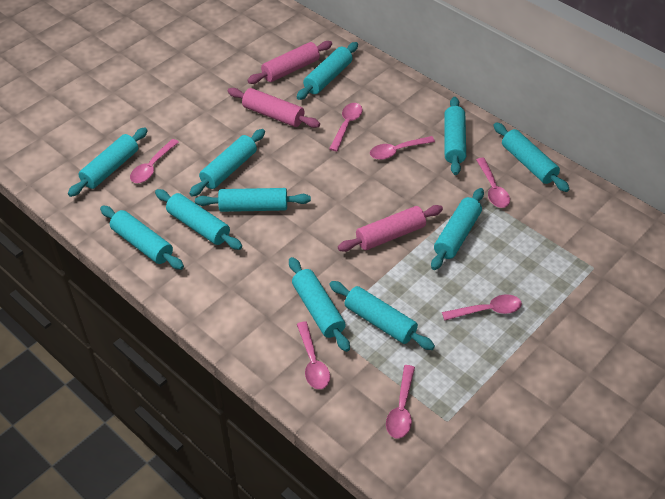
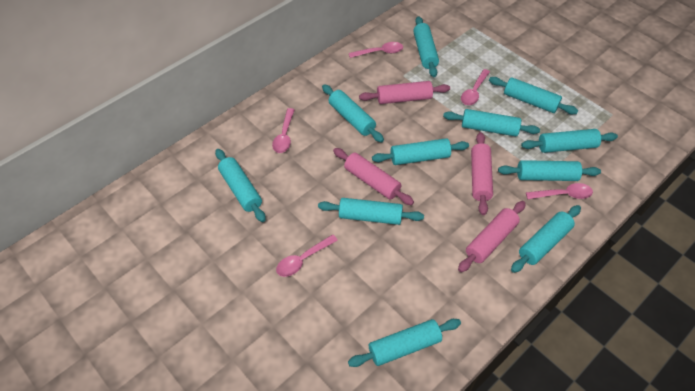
pink rolling pin: [228,88,320,128] [247,41,332,84] [338,205,443,252] = 3 -> [333,148,414,205] [359,81,450,104] [458,201,526,272] [471,132,493,215] = 4
pink spoon: [130,139,179,183] [297,322,330,389] [329,103,362,151] [370,136,435,160] [386,365,415,438] [442,294,522,321] [476,158,510,208] = 7 -> [272,108,295,153] [276,234,338,277] [349,42,403,58] [461,69,490,105] [526,183,593,199] = 5

